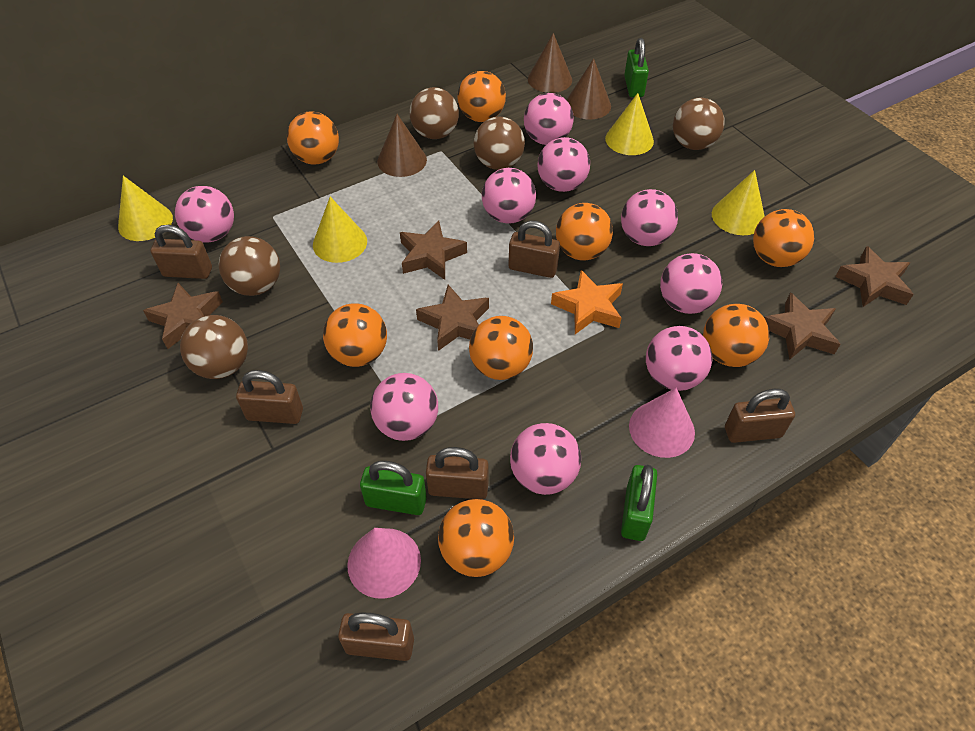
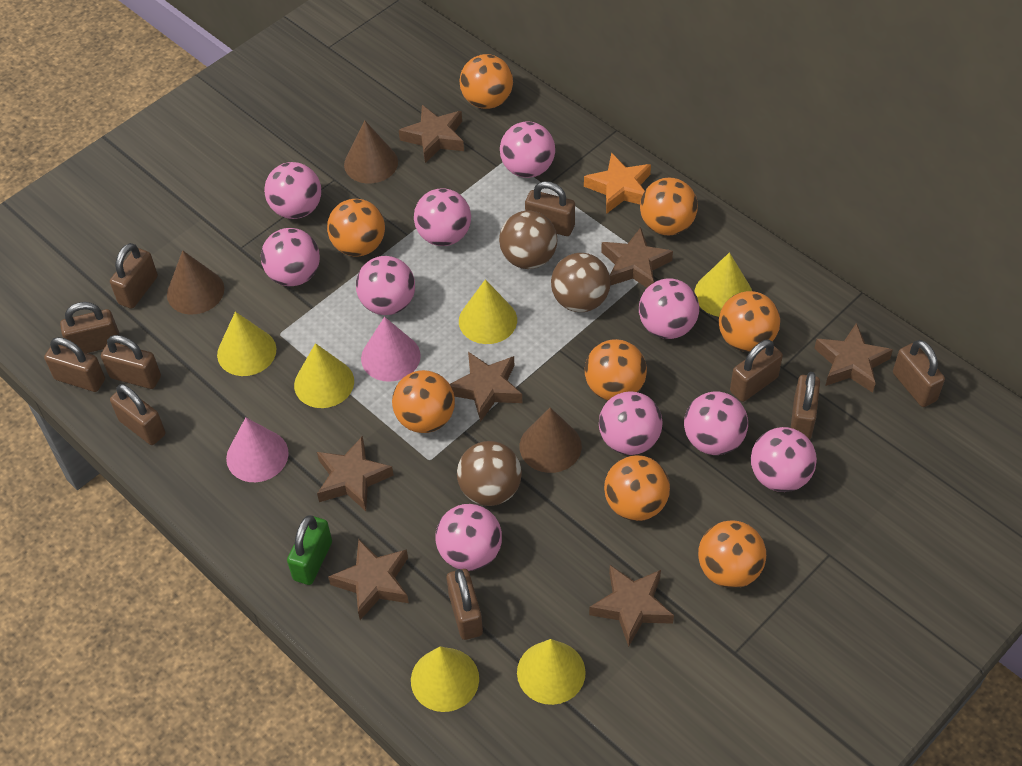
brown ball: [180,315,248,379] [219,236,280,296] [410,87,459,139] [474,117,525,170] [673,98,724,150] = 5 -> [457,441,522,506] [499,211,557,269] [551,253,611,312] = 3
brown padlock: [151,225,212,279] [236,370,303,424] [338,612,414,661] [426,447,489,499] [509,221,560,278] [725,389,795,443] = 6 -> [44,337,105,392] [60,302,120,353] [101,335,161,389] [110,243,158,309] [110,384,165,445] [447,569,483,640] [525,181,575,236] [730,340,783,402] [791,372,820,440] [893,340,945,407] = 10
brown star: [143,283,223,349] [400,221,467,280] [416,285,489,351] [764,293,840,360] [835,246,914,307] = 5 -> [317,436,394,511] [328,539,409,620] [399,105,464,163] [450,352,522,422] [589,565,674,647] [601,227,673,288] [814,323,893,393] = 7
green padlock: [360,461,427,515] [621,465,657,541] [624,38,649,97] = 3 -> [287,515,332,585] = 1
pink ball: [175,186,234,243] [370,373,438,441] [482,168,536,224] [510,423,581,495] [524,93,573,145] [537,137,590,192] [621,189,678,246] [646,326,712,391] [660,253,722,314] = 9 -> [261,228,320,286] [264,162,321,219] [356,256,415,315] [414,188,471,246] [435,504,502,571] [500,122,555,178] [599,391,663,455] [639,278,699,339] [684,391,748,455] [751,427,817,492] = 10
yellow cone: [118,176,173,241] [313,197,367,263] [605,93,654,155] [712,170,765,235] = 4 -> [217,312,277,376] [294,343,354,408] [411,646,479,712] [459,279,517,344] [517,639,586,705] [695,252,752,317] = 6

